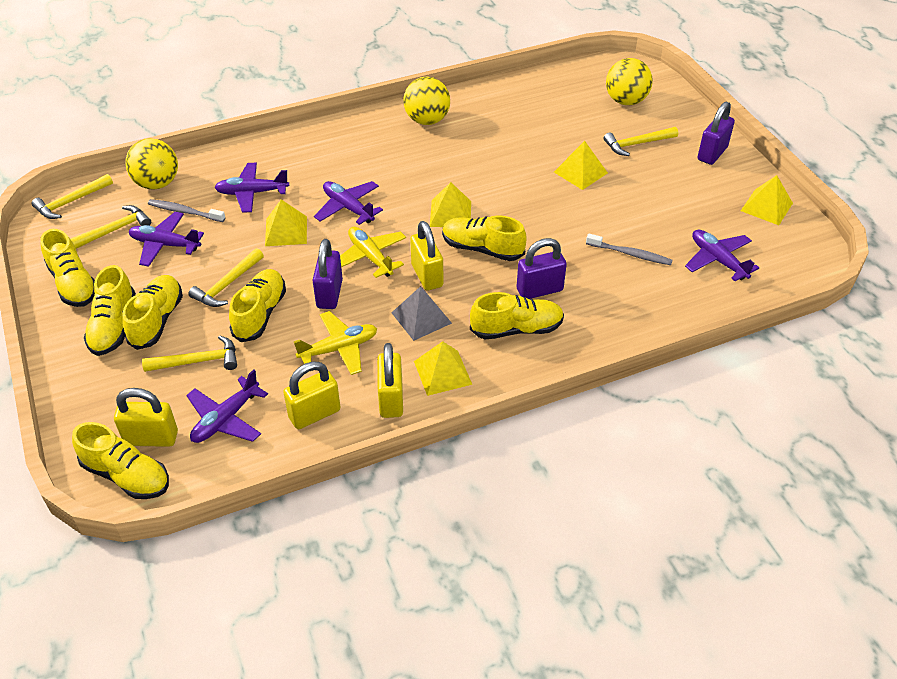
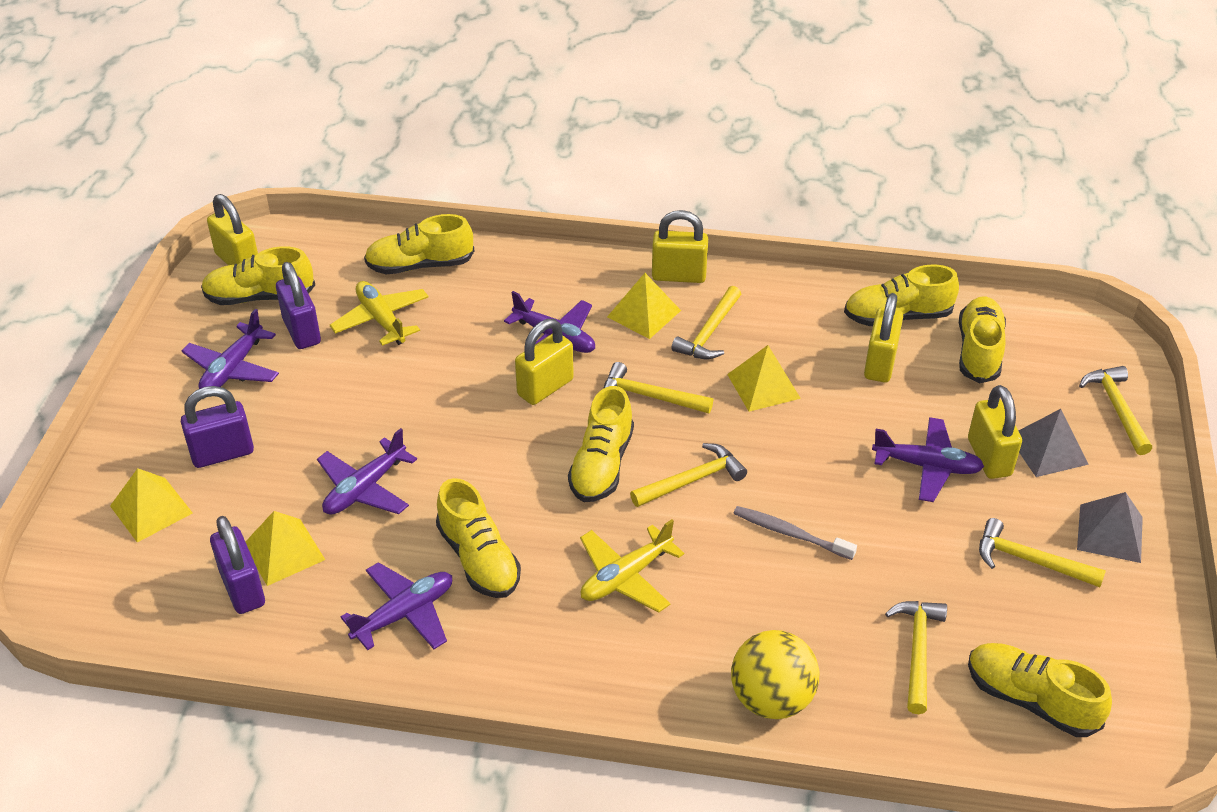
grey pyramid: [392,286,452,341] = 1 -> [1019,409,1089,477] [1077,492,1143,563] = 2
grey toothbrush: [148,199,225,222] [586,234,672,265] = 2 -> [733,506,857,560] = 1
yellow ball: [125,138,178,190] [403,77,450,125] [606,58,653,105] = 3 -> [731,630,819,719] = 1
yellow hammer: [32,174,113,219] [71,205,151,249] [142,335,237,372] [189,248,264,307] [603,127,678,156] = 5 -> [603,362,713,414] [630,443,747,507] [671,286,741,359] [885,601,947,714] [979,518,1106,587] [1079,366,1152,455] = 6
yellow padlock: [114,388,178,447] [283,362,340,429] [377,343,403,418] [410,221,443,290] = 4 -> [207,194,258,265] [515,319,574,405] [652,210,708,283] [864,293,903,382] [968,385,1022,479] = 5
yellow pyramid: [265,199,307,246] [414,341,472,396] [430,182,471,227] [554,141,608,190] [741,175,793,225] = 5 -> [110,468,193,542] [245,511,325,586] [607,273,681,339] [727,345,801,412] = 4

